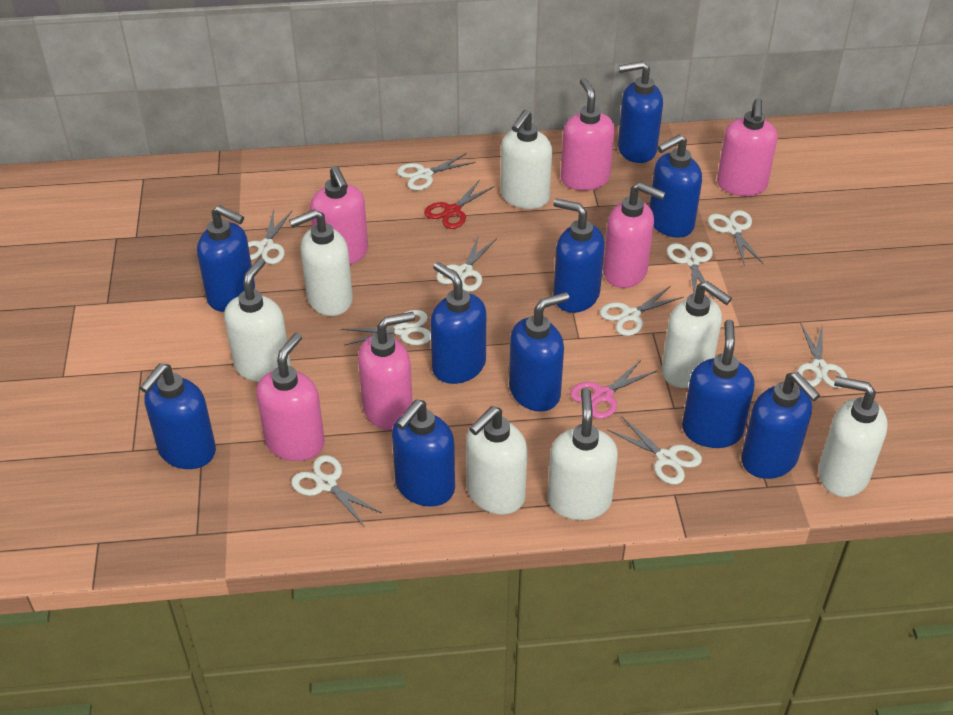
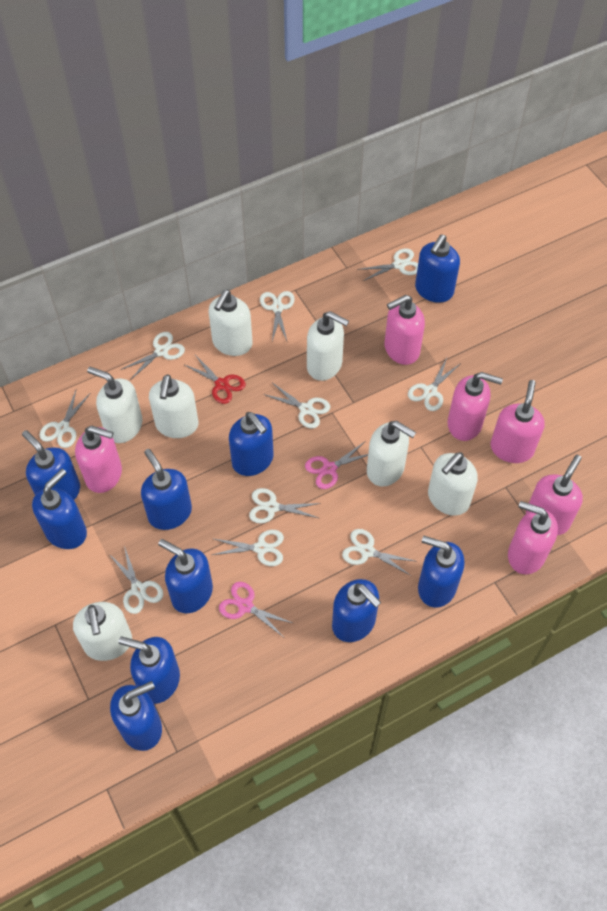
pink scissors: [570,359,657,419] = 1 -> [219,582,292,636] [305,442,368,489] = 2

